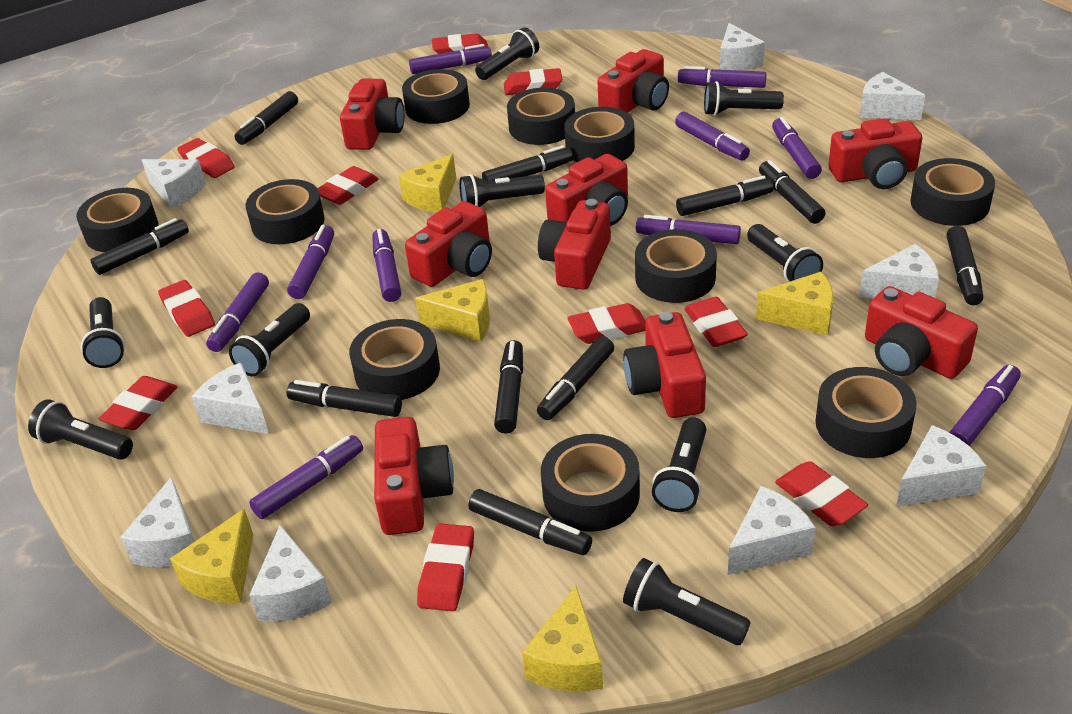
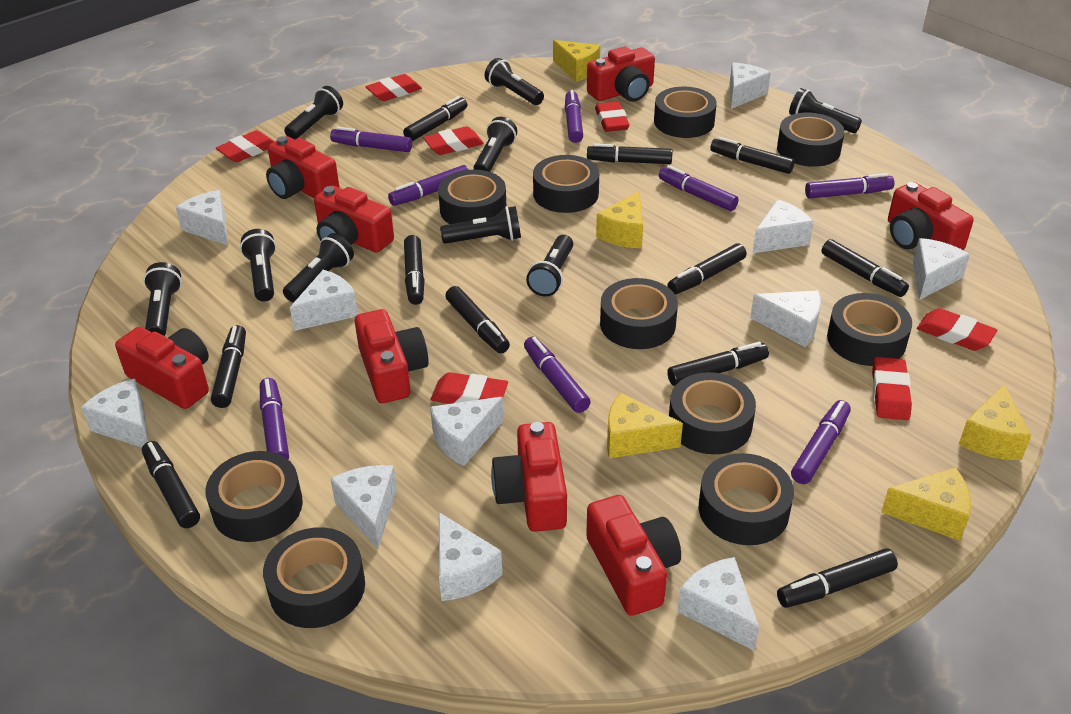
black marker: [91,218,189,275] [235,91,298,145] [287,380,402,417] [468,489,592,555] [482,145,573,181] [494,340,523,433] [537,336,614,420] [676,176,773,216] [759,160,826,224] [946,226,983,305] = 10 -> [142,441,200,528] [211,325,246,408] [403,96,467,141] [404,235,425,305] [445,286,510,353] [587,143,673,164] [667,342,769,386] [668,243,747,294] [710,137,795,174] [777,548,898,608] [822,239,909,297] = 11
purple marker: [206,272,269,352] [249,435,363,519] [287,225,334,299] [372,229,401,302] [409,44,492,74] [636,215,741,244] [675,112,750,161] [678,66,767,88] [772,117,822,179] [949,365,1021,446] = 10 -> [260,378,289,460] [330,127,412,152] [388,165,469,206] [524,337,591,413] [565,90,583,143] [659,165,739,211] [791,400,851,484] [805,173,894,199] = 8
red camera: [340,78,404,150] [374,417,454,535] [405,201,492,287] [538,199,611,290] [545,154,628,226] [597,49,669,113] [623,312,706,418] [828,118,922,189] [865,286,978,379] = 9 -> [115,327,209,409] [266,136,340,199] [314,185,394,252] [355,309,429,403] [491,422,567,532] [586,495,681,616] [587,47,655,102] [888,182,974,250] = 8
red eraser: [99,376,178,430] [158,280,215,337] [177,138,235,178] [317,166,379,205] [417,524,474,611] [432,33,488,54] [504,68,562,95] [568,303,646,344] [684,297,748,347] [775,461,868,526] = 10 -> [216,130,275,162] [366,74,422,101] [423,126,484,155] [431,372,508,404] [595,102,630,132] [872,357,912,420] [917,308,997,351] = 7
white cheese: [120,477,195,567] [142,159,206,209] [192,363,269,434] [249,525,332,621] [720,23,765,71] [728,486,816,575] [859,244,939,299] [860,72,925,120] [896,425,986,507] = 9 -> [81,379,149,447] [175,190,228,245] [290,270,358,331] [330,465,397,549] [430,397,504,466] [439,512,502,601] [677,557,759,651] [730,63,771,109] [750,291,821,347] [752,199,814,253] [913,238,970,300] = 11

